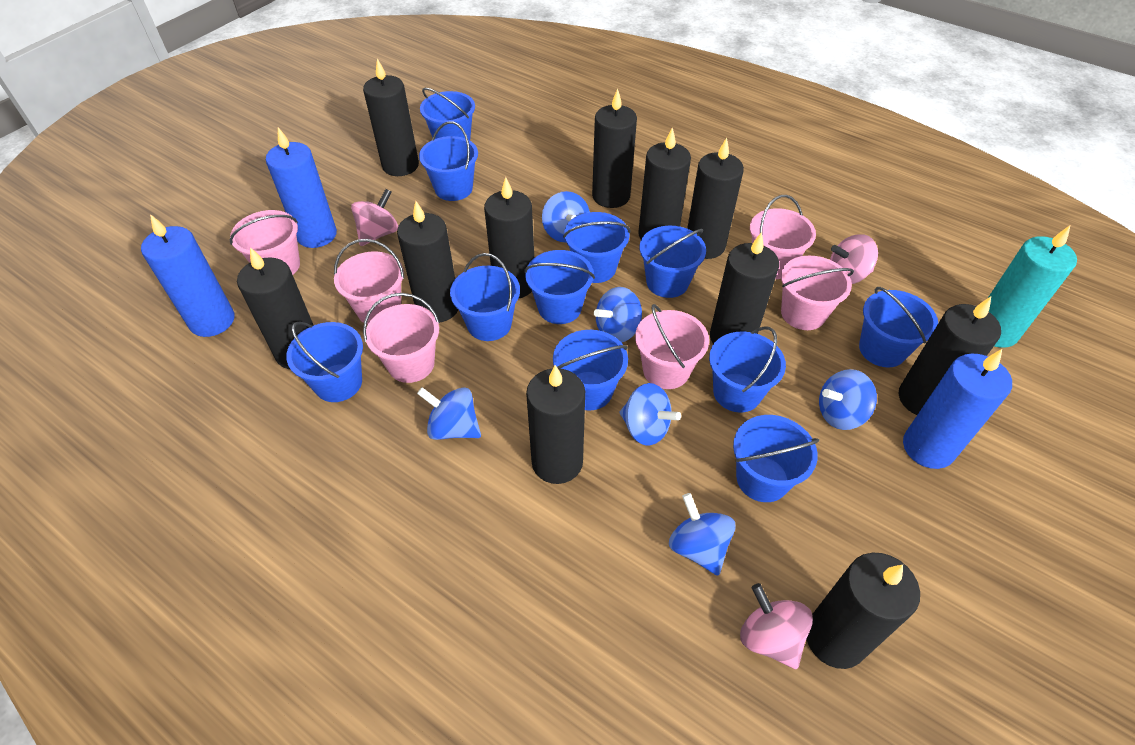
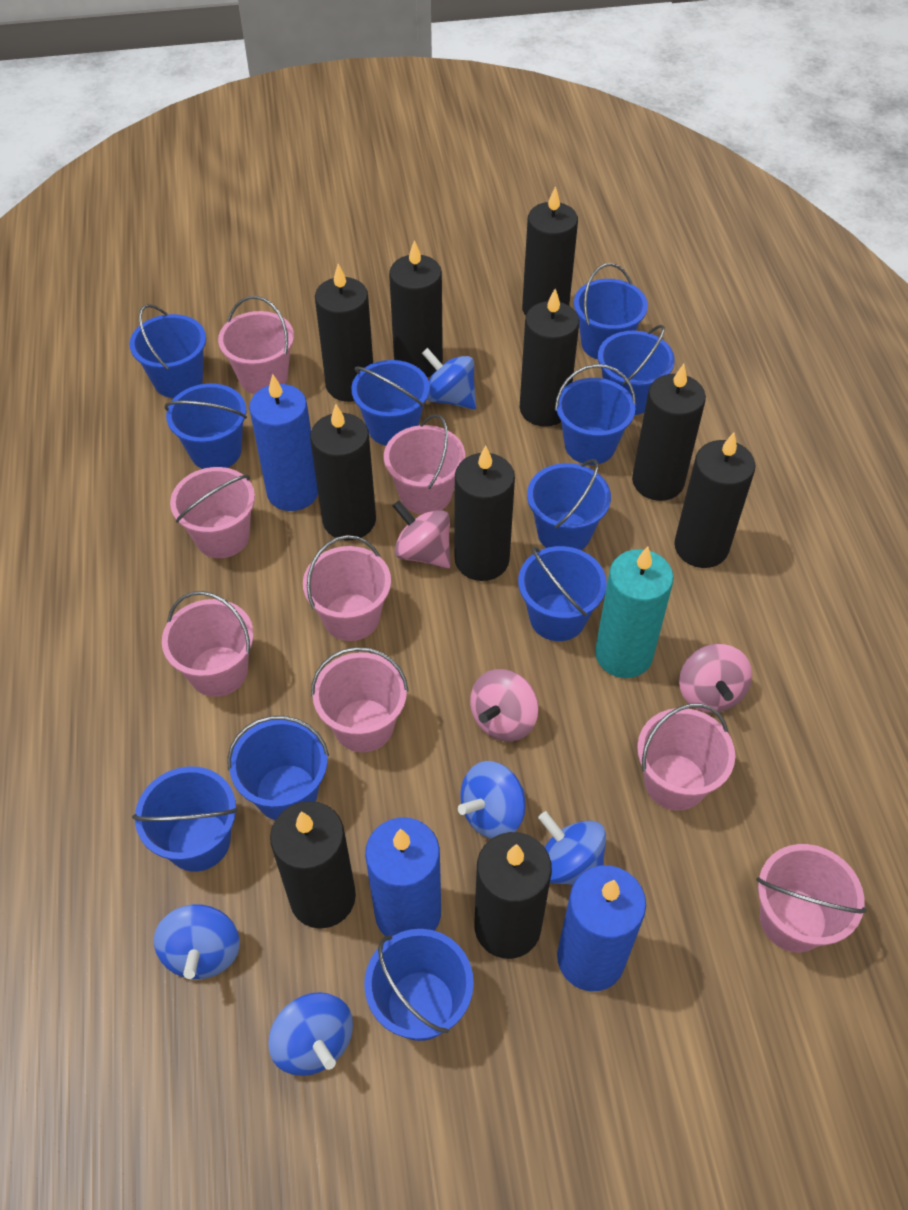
black candle: [237,247,314,369] [363,59,419,176] [397,201,458,323] [484,177,534,299] [526,365,585,484] [592,89,637,208] [638,127,691,239] [687,138,744,259] [710,232,779,344] [807,553,920,669] [899,297,1001,415] = 11 -> [270,801,356,929] [310,404,376,541] [315,264,373,402] [389,240,443,377] [455,446,515,581] [474,832,552,959] [519,289,580,427] [522,186,578,316] [632,364,706,501] [674,433,755,568] = 10
blue spinning top: [417,387,481,440] [542,191,590,243] [594,287,642,343] [619,383,681,446] [669,493,735,576] [819,369,877,430] = 6 -> [154,904,240,979] [269,992,353,1076] [422,348,476,409] [458,761,526,839] [538,811,606,885] = 5
pink bucket: [229,210,300,275] [334,239,404,325] [363,293,439,383] [635,304,709,389] [750,195,816,279] [781,256,854,330] = 6 -> [162,591,254,697] [170,467,255,558] [218,296,294,394] [303,535,391,641] [311,647,409,752] [384,414,465,514] [637,703,735,811] [757,844,867,952] = 8

